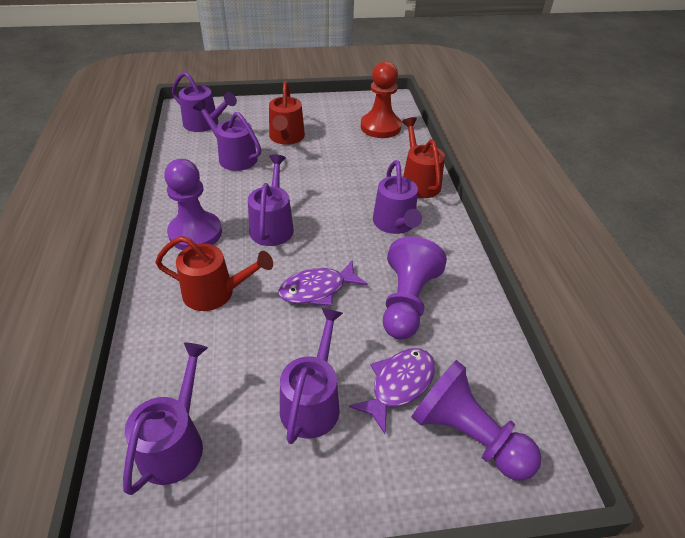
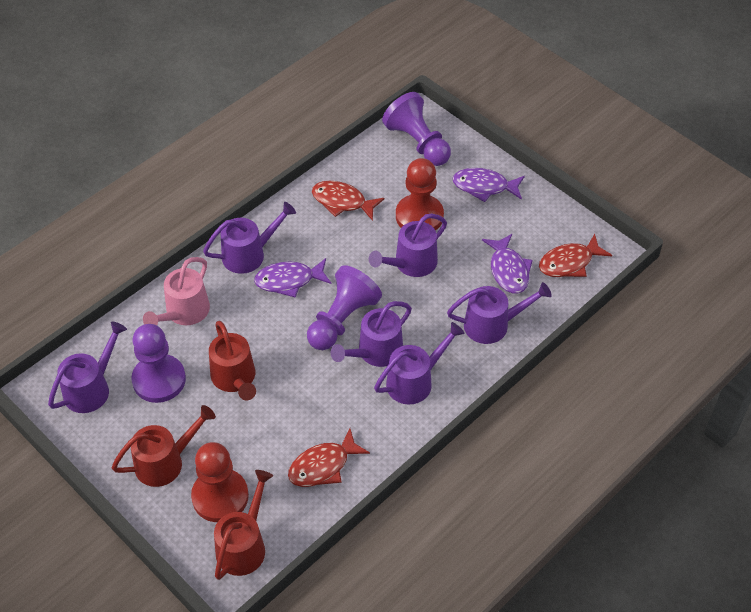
pink watering can: none = 0 -> [143,257,210,325] = 1
purple fish: [278,260,368,306] [349,348,435,434] = 2 -> [254,258,332,298] [452,168,525,202] [482,234,533,294] = 3
red fish: none = 0 -> [288,428,370,487] [312,181,384,221] [539,234,612,277] = 3
red pawn: [361,62,402,138] = 1 -> [191,442,249,522] [396,158,444,231] = 2

